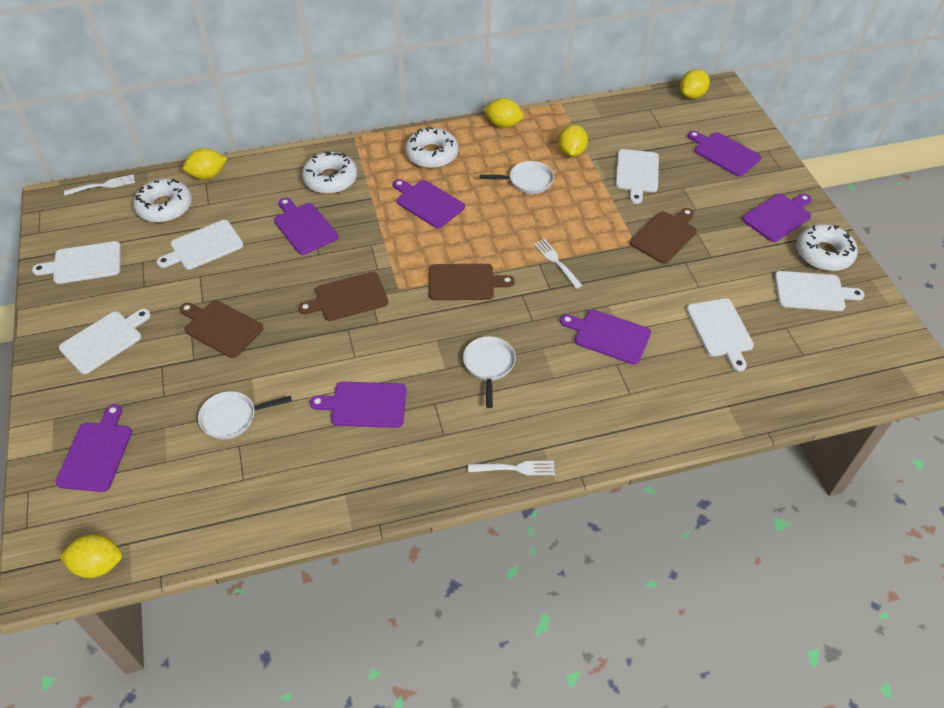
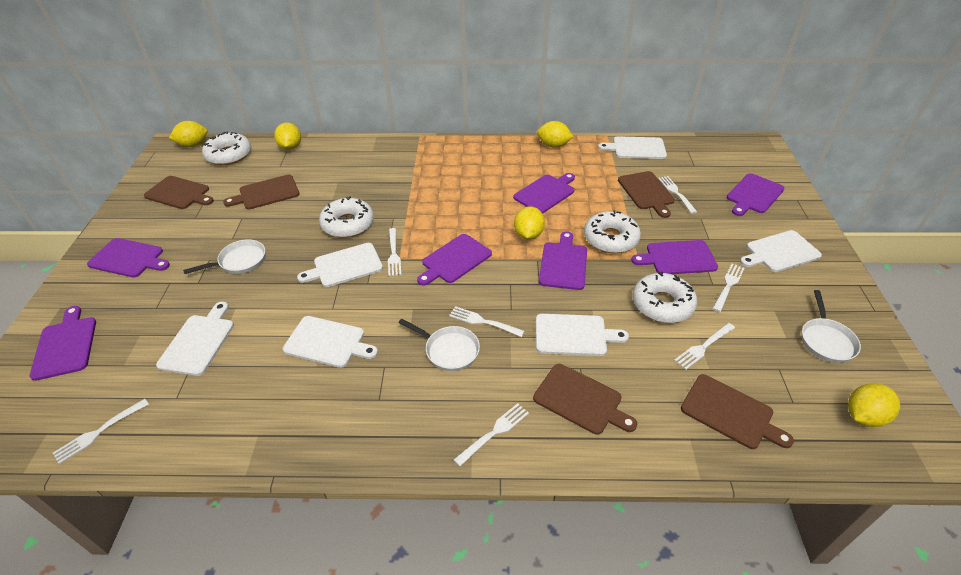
brown cutting board: [180,300,263,358] [298,272,388,321] [429,264,515,300] [630,208,697,264] = 4 -> [144,176,214,209] [223,175,300,209] [533,364,637,435] [618,171,675,218] [681,374,794,449] = 5
white fork: [64,174,135,195] [468,461,555,475] [534,239,583,289] = 3 -> [53,399,149,464] [388,228,402,276] [449,306,525,337] [453,403,529,466] [658,176,697,214] [674,323,735,370] [712,264,745,312] = 7

